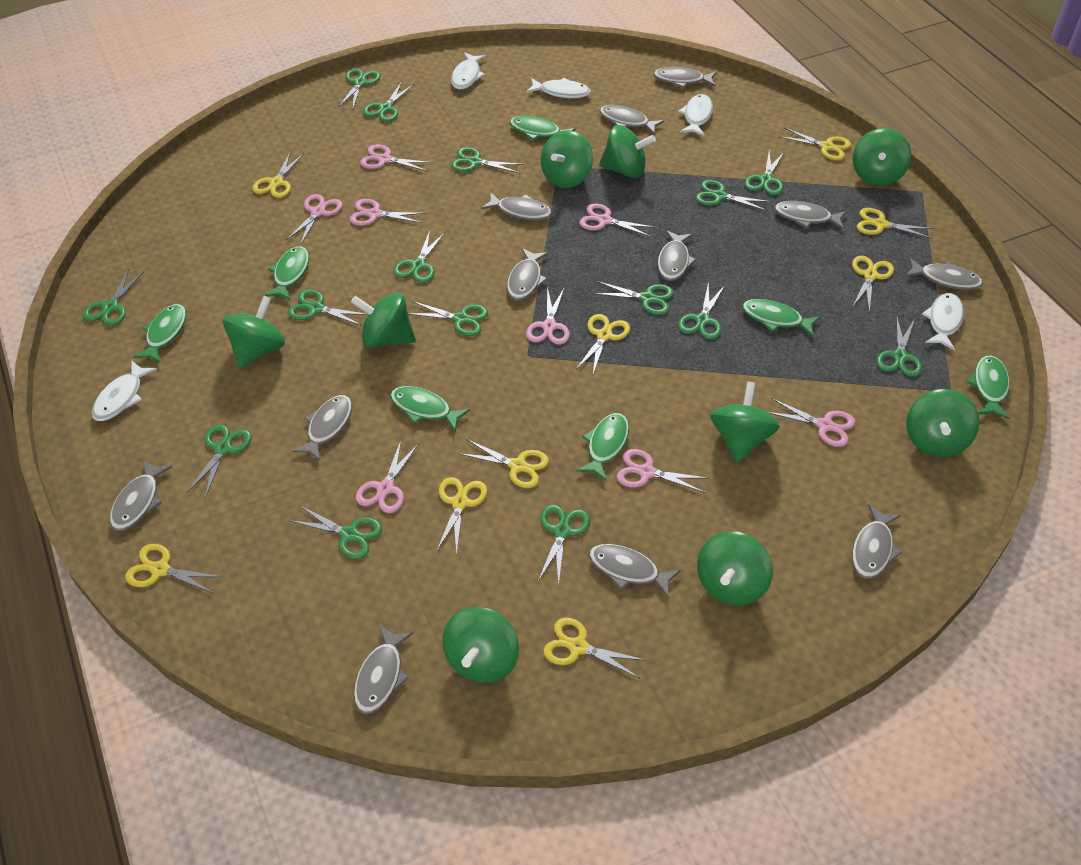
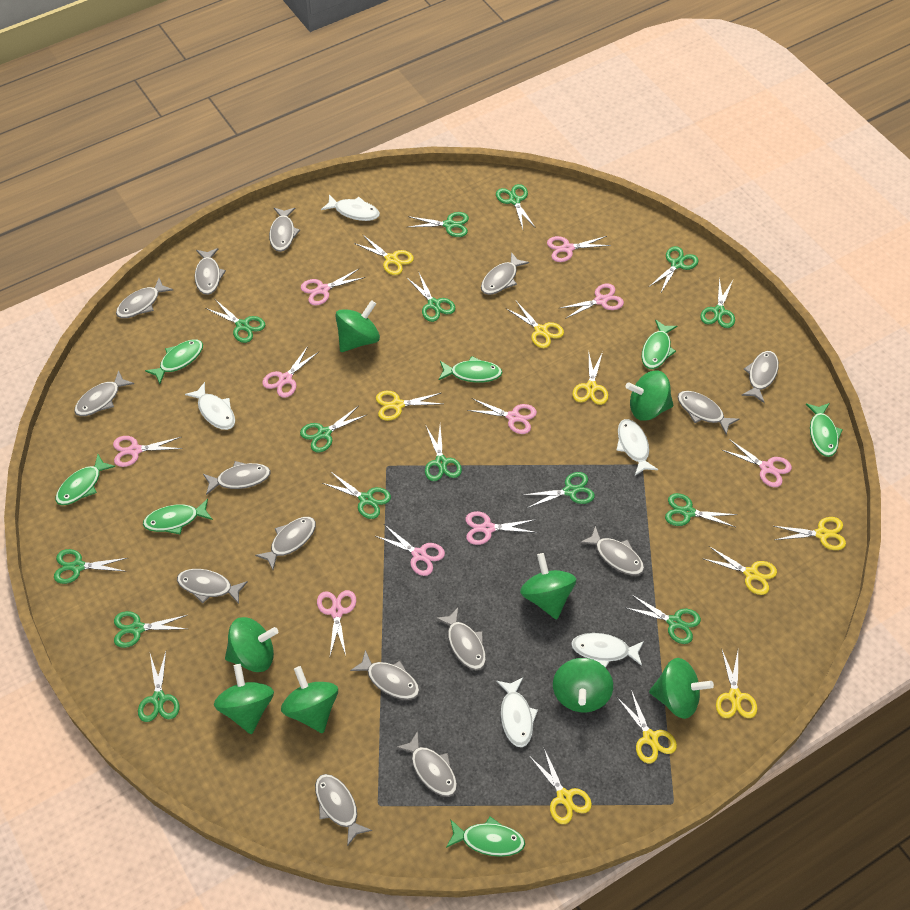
green spinning top: [223,296,285,369] [351,292,416,347] [442,607,519,683] [541,130,593,188] [599,125,656,178] [697,531,773,606] [710,381,780,463] [853,128,911,186] [906,389,980,457] = 9 -> [214,664,274,734] [225,617,278,672] [281,666,338,733] [335,300,380,352] [520,553,576,620] [553,658,613,713] [626,371,674,421] [649,658,714,719] = 8
grey fish: [110,460,172,531] [292,395,352,461] [354,625,413,714] [481,192,552,220] [507,248,548,300] [589,544,681,597] [600,105,664,134] [653,67,716,88] [657,230,697,281] [774,201,847,230] [852,504,902,579] [905,258,983,290] = 12 -> [74,370,134,416] [116,278,173,318] [177,569,248,604] [195,248,226,295] [203,461,271,495] [255,517,316,570] [269,208,300,252] [315,774,372,846] [350,650,420,700] [396,731,457,797] [435,607,486,670] [481,252,529,295] [580,526,644,576] [677,391,739,435] [741,351,779,403] = 15
pink scissors: [286,194,343,246] [350,199,425,226] [356,441,418,513] [360,144,433,171] [526,287,570,345] [579,204,656,237] [616,449,709,493] [768,398,855,447] = 8 -> [113,436,183,467] [262,346,319,398] [301,269,365,306] [317,590,356,655] [376,524,445,576] [465,511,537,545] [467,398,537,434] [547,236,611,262] [560,283,624,319] [722,439,792,487] = 10

